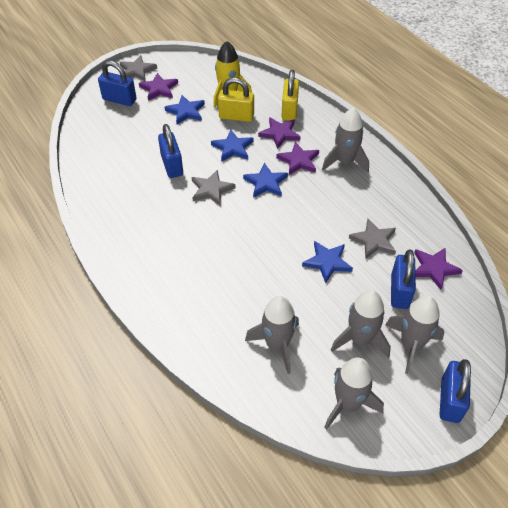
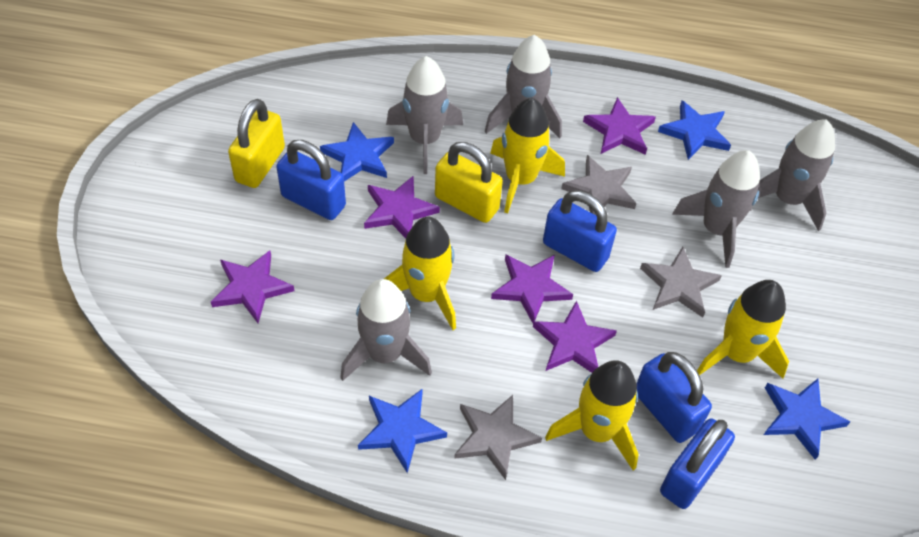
purple star: [139,73,178,101] [258,117,301,149] [276,142,319,175] [414,247,463,290] = 4 -> [211,251,294,323] [364,176,440,238] [491,254,573,323] [533,301,617,373] [583,97,656,155] = 5
yellow rocket: [213,41,252,108] = 1 -> [384,217,456,330] [490,98,565,213] [545,360,639,471] [697,280,789,378] = 4

